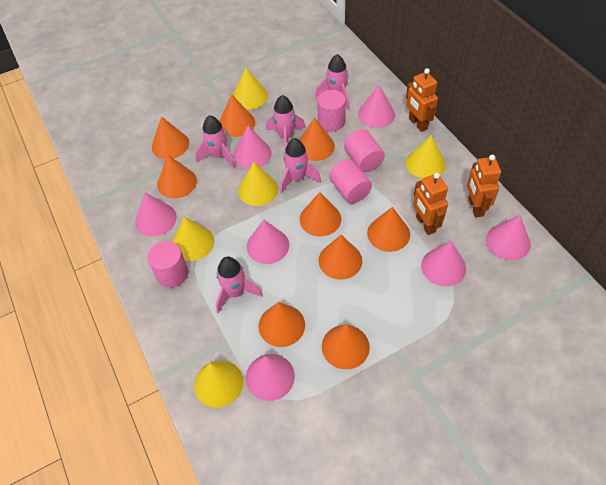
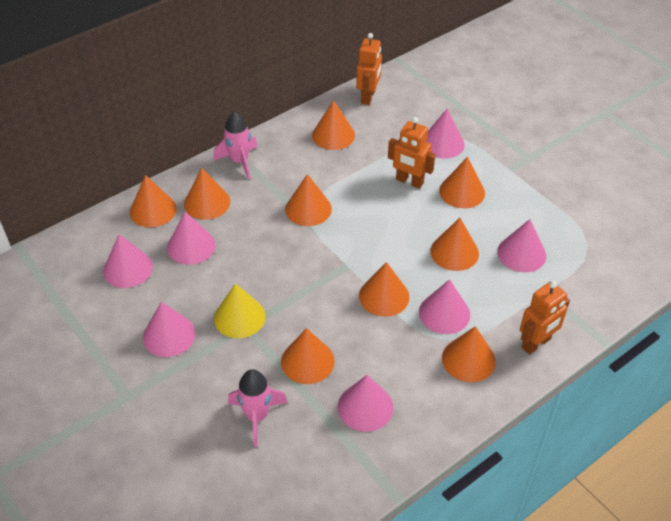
pink cylinder: [148,241,188,288] [317,90,346,131] [329,159,372,203] [344,129,385,172] = 4 -> none = 0
pink rocket: [195,115,235,168] [216,257,263,313] [266,95,306,149] [280,138,321,193] [315,54,350,110] = 5 -> [213,112,258,179] [228,369,288,447] = 2
yellow cone: [172,217,214,261] [194,360,243,408] [233,68,268,110] [238,162,278,206] [406,135,446,179] = 5 -> [214,283,266,338] = 1

